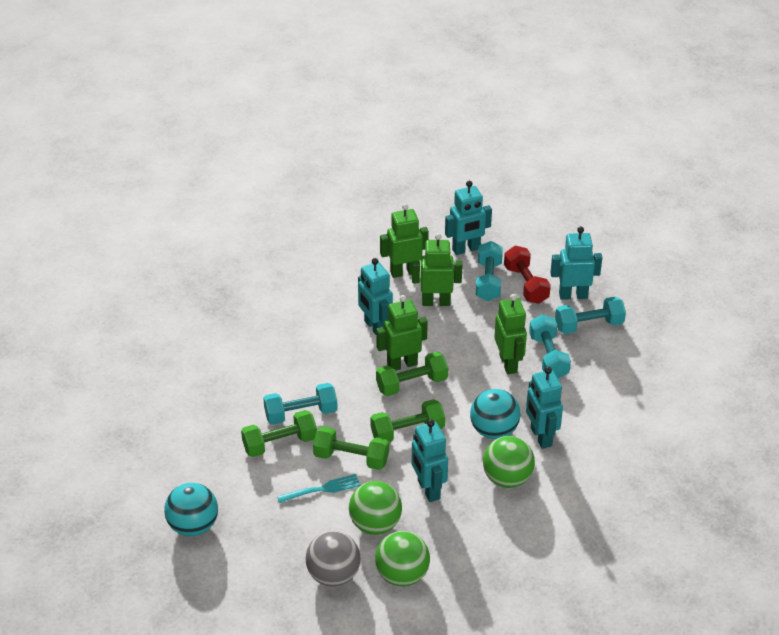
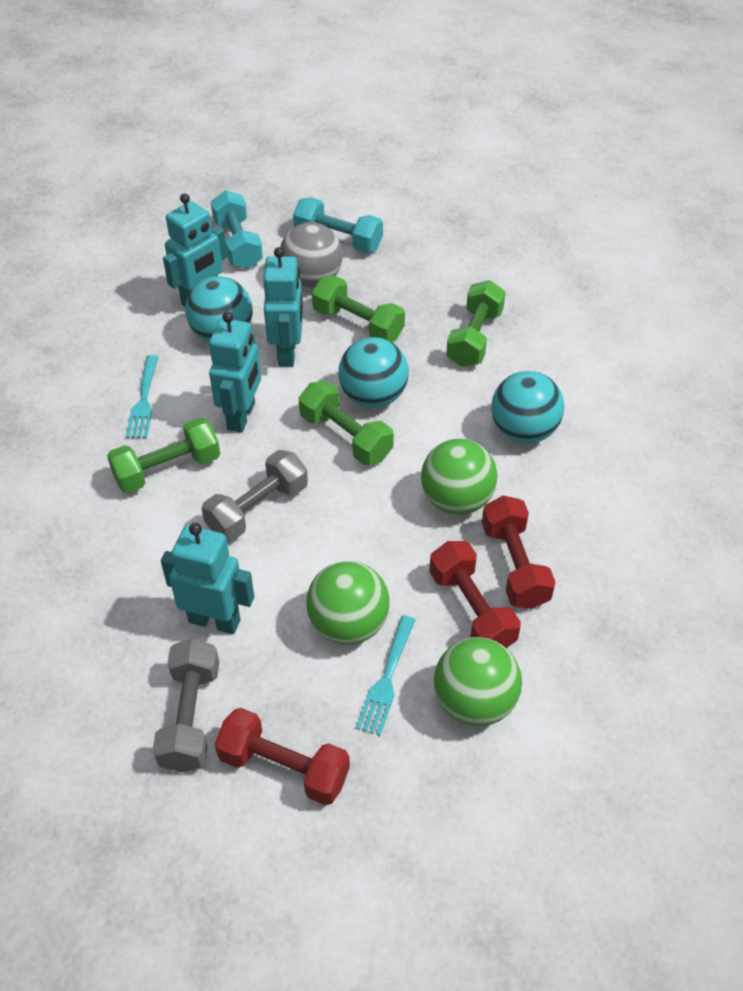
green robot: [376,295,428,371] [380,204,429,278] [412,233,462,306] [494,294,527,374] = 4 -> none = 0
grey dumbbell: none = 0 -> [153,639,219,773] [201,450,308,541] = 2
red dumbbell: [504,246,551,304] = 1 -> [215,708,350,805] [429,541,521,648] [482,495,555,609] = 3
turquoise ball: [164,483,218,536] [470,389,521,439] = 2 -> [185,276,253,342] [339,337,409,408] [491,371,564,444] = 3
turquoise dumbbell: [263,383,338,425] [476,241,503,301] [529,314,571,378] [555,297,626,334] = 4 -> [211,190,263,269] [293,197,383,253] = 2
turquoise fork: [277,474,360,503] = 1 -> [126,355,158,438] [356,615,415,736] = 2
turquoise robot: [358,258,393,335] [412,419,448,502] [445,181,492,255] [526,367,563,449] [550,227,602,300] = 5 -> [161,523,254,634] [163,193,227,307] [209,312,261,433] [263,247,303,367] = 4

